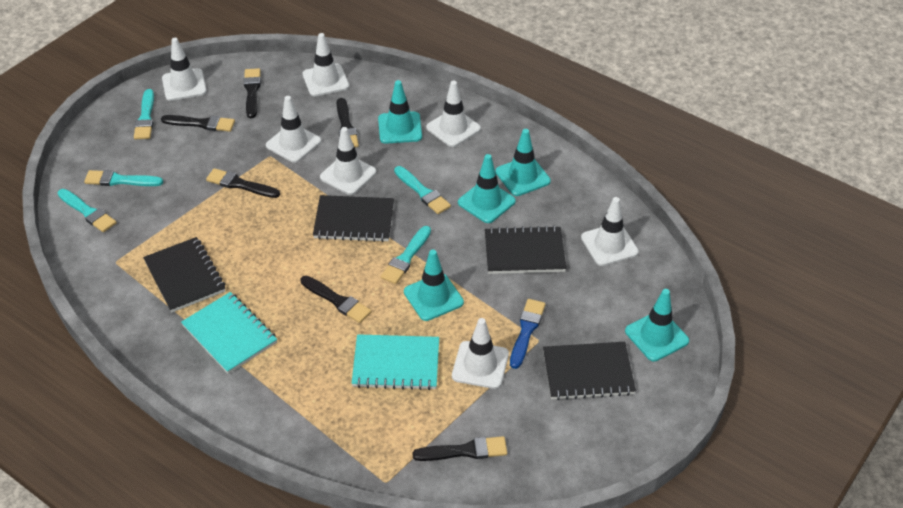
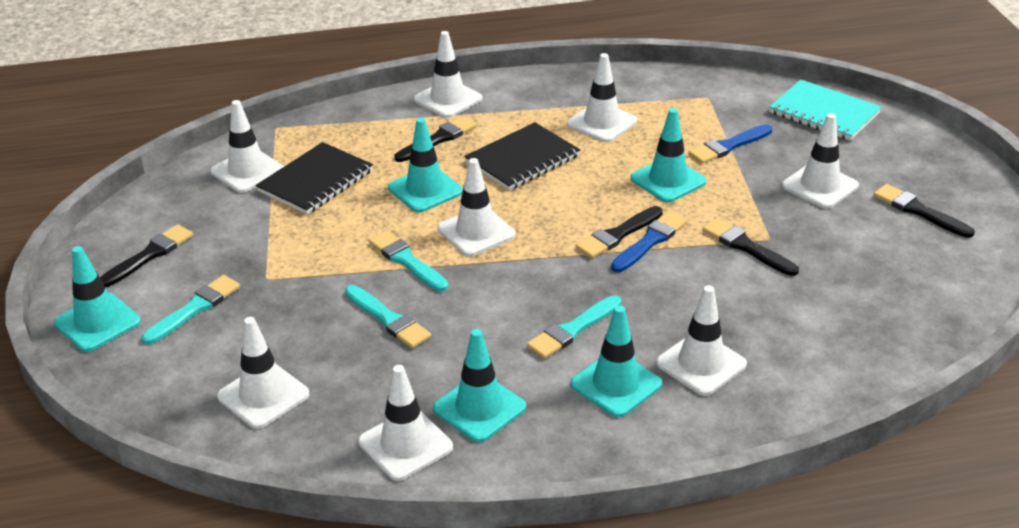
black brush: [161,115,235,132] [206,168,280,198] [244,68,261,118] [301,276,372,323] [337,98,359,147] [412,436,507,461] = 6 -> [100,224,193,288] [395,116,477,162] [576,206,663,258] [702,218,799,276] [874,184,975,238] = 5
black notebook: [143,237,225,313] [313,195,394,242] [485,226,566,274] [543,342,636,400] = 4 -> [256,142,373,215] [464,122,580,191] = 2
blue brush: [510,299,545,369] = 1 -> [611,211,687,272] [688,124,772,164] = 2
turquoise brush: [58,189,117,232] [84,170,163,186] [134,89,154,139] [381,226,431,284] [394,166,451,214] = 5 -> [142,275,240,344] [345,285,431,348] [369,231,449,292] [527,295,621,359] = 4
turquoise notebook: [181,292,277,374] [352,334,439,390] = 2 -> [769,79,881,141] = 1
white traffic cone: [162,38,207,101] [266,96,321,163] [303,33,349,96] [320,127,377,195] [426,81,481,147] [452,318,509,389] [581,197,639,266] = 7 -> [210,100,284,193] [217,317,310,429] [358,365,453,481] [414,31,483,118] [438,158,515,256] [567,53,637,142] [656,285,747,396] [782,113,859,209] = 8

